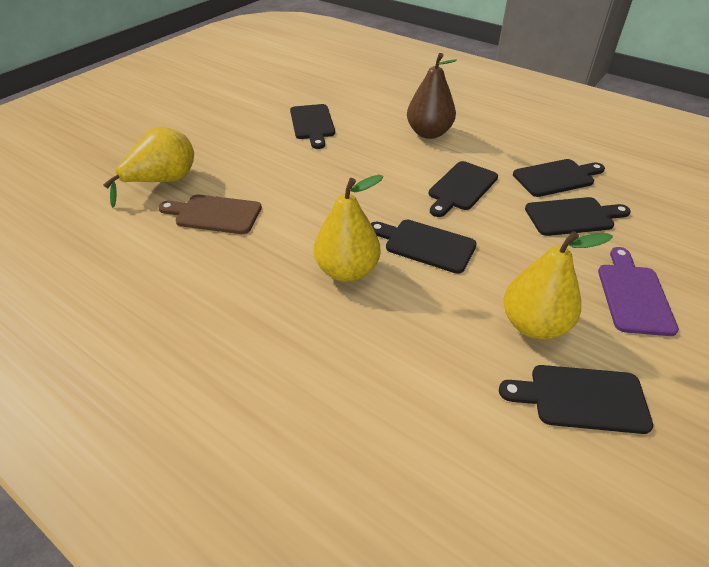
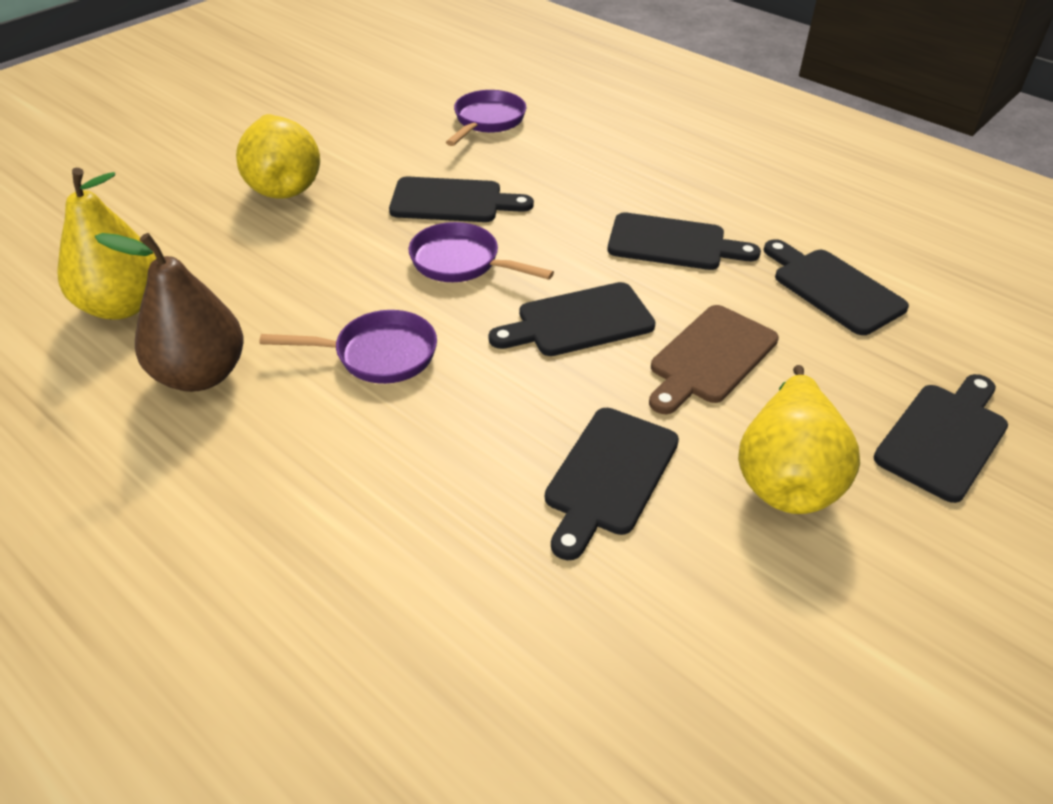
purple cutting board: [598,247,679,336] = 1 -> none = 0
purple pan: none = 0 -> [259,310,437,384] [409,222,554,282] [446,90,526,146] = 3

